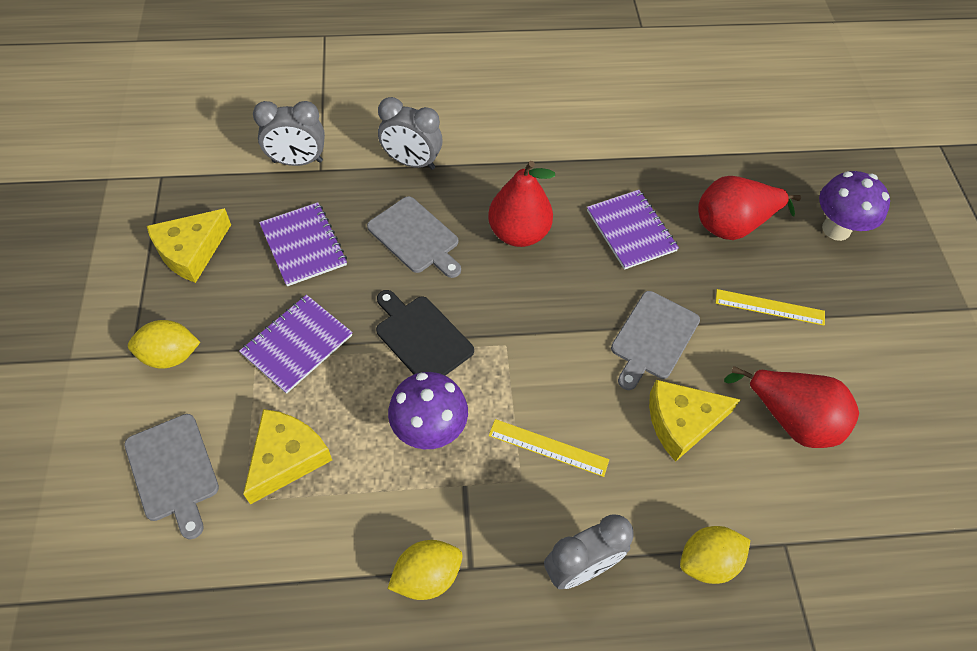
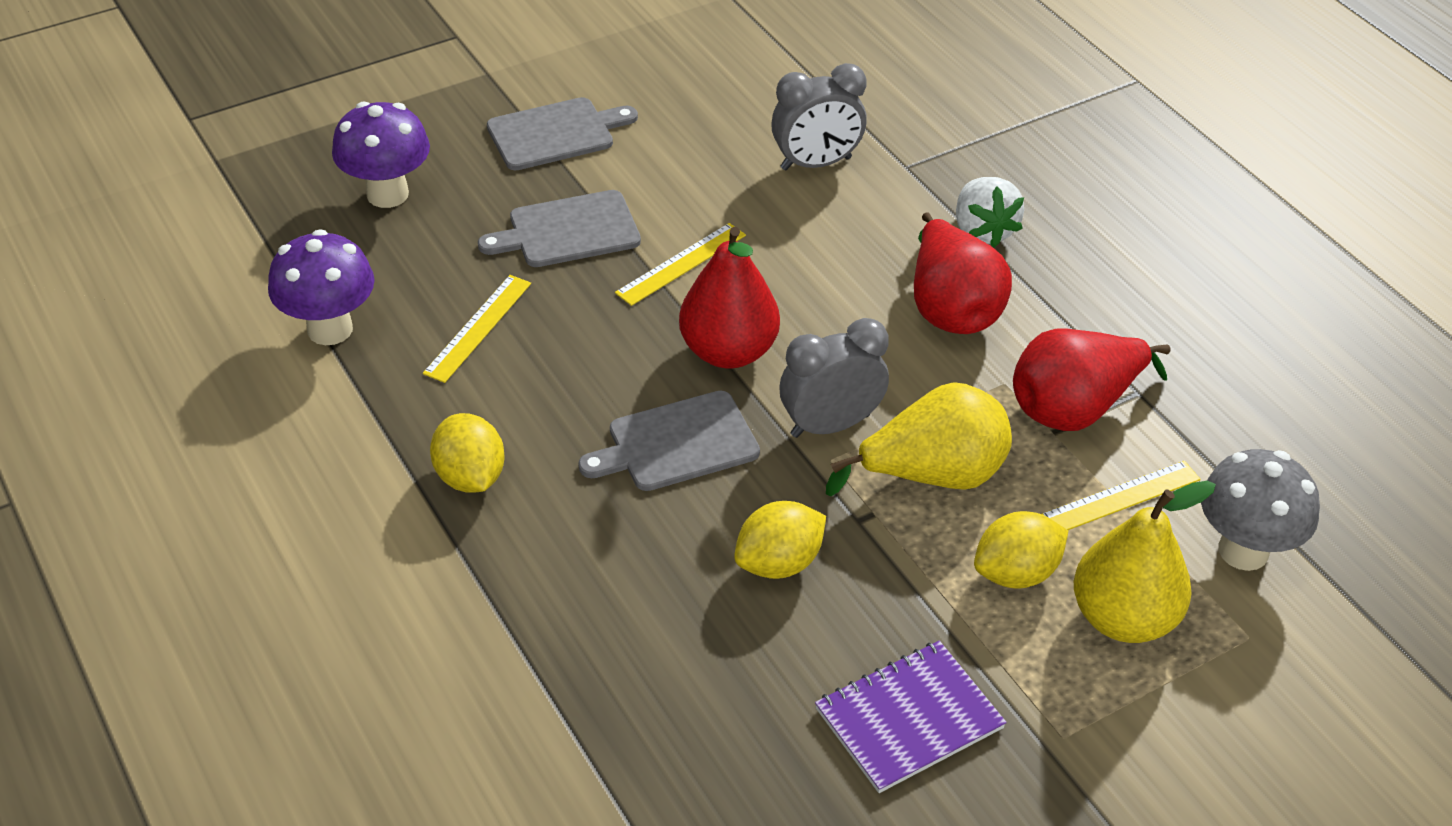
black cutting board: [376,290,474,376] = 1 -> none = 0
grey clock: [253,101,325,166] [378,97,443,170] [544,515,634,589] = 3 -> [771,63,867,170] [779,318,889,438] = 2
grey mushroom: none = 0 -> [1201,449,1320,571] = 1
purple notebook: [239,295,353,394] [259,202,347,286] [587,190,679,270] = 3 -> [815,641,1007,793] = 1
white strawberry: none = 0 -> [956,177,1024,248] = 1
yellow cheese: [147,208,231,283] [243,409,332,505] [649,380,741,462] = 3 -> none = 0
yellow pear: none = 0 -> [826,382,1012,496] [1074,481,1216,643] = 2
yellow ruler: [489,419,609,477] [715,289,825,325] = 2 -> [423,275,531,383] [615,223,746,306] [1042,461,1201,530] = 3

